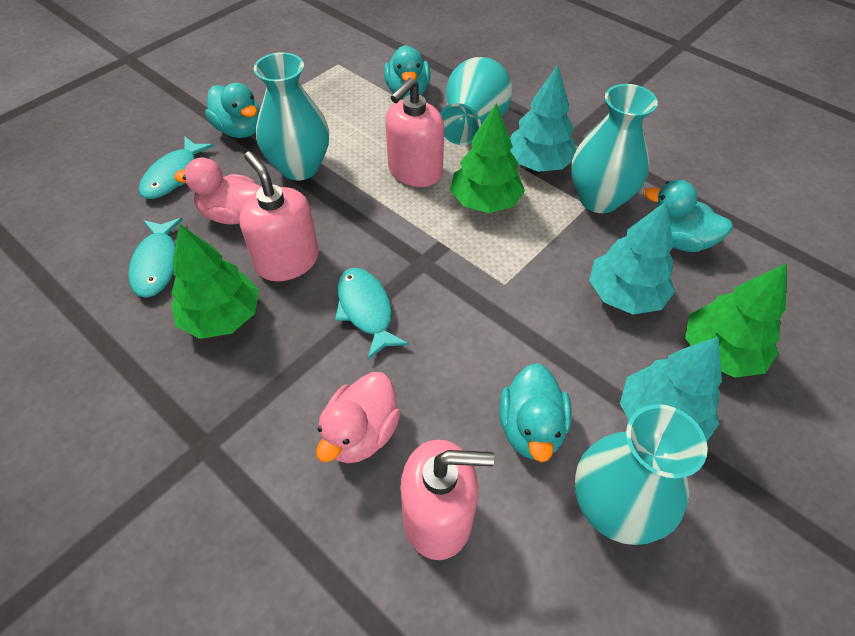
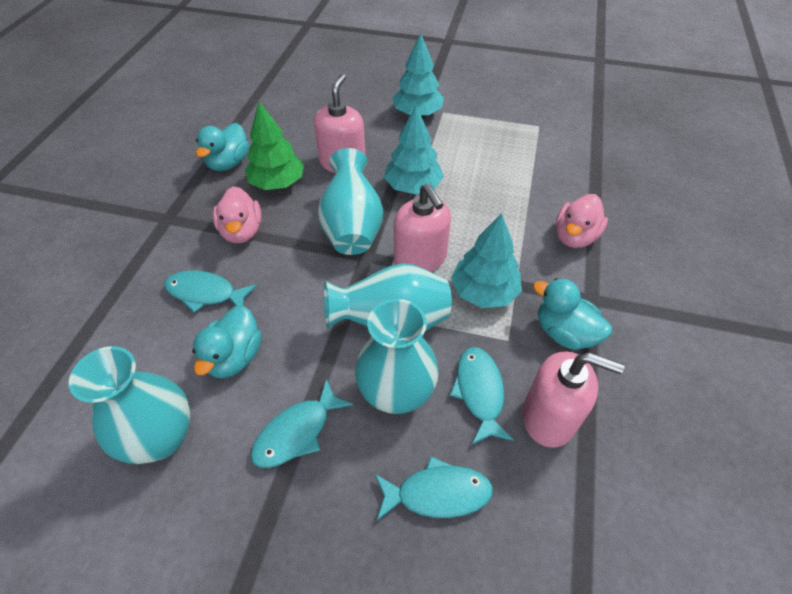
green tree: [171,224,259,339] [450,103,525,213] [685,263,787,378] = 3 -> [245,102,304,190] = 1
turquoise duck: [205,83,260,138] [384,45,431,99] [499,363,572,462] [644,180,733,252] = 4 -> [192,305,262,378] [196,123,249,171] [533,278,612,350] = 3
turquoise fish: [128,218,183,298] [139,136,214,199] [335,268,409,360] = 3 -> [164,270,257,313] [251,379,353,468] [375,456,493,521] [450,347,514,445] = 4

